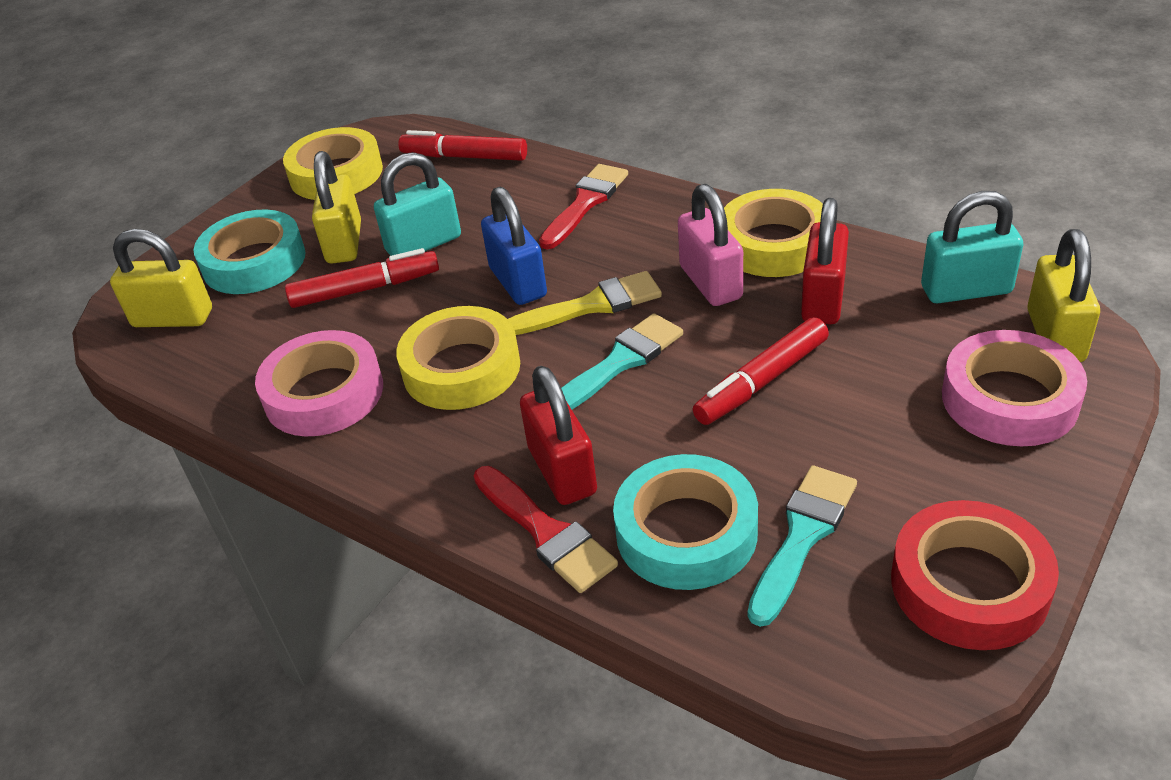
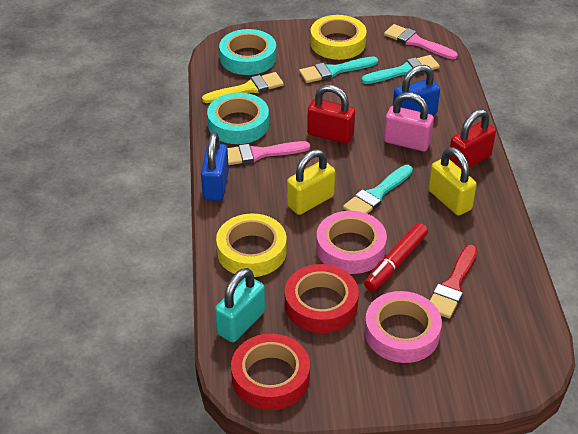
blue padlock: [481,186,547,305] = 1 -> [201,132,229,201] [393,65,440,115] = 2
pink brush: none = 0 -> [227,141,310,165] [384,24,458,59] = 2
red brush: [474,466,618,593] [539,164,628,249] = 2 -> [430,245,477,318] = 1
red marker: [285,248,439,308] [399,130,527,161] [692,317,829,425] = 3 -> [364,223,428,291] = 1
red tape: [891,500,1059,650] = 1 -> [231,334,310,410] [285,264,359,333] = 2
turquoise brush: [561,313,683,410] [748,465,857,627] = 2 -> [299,56,378,83] [343,165,413,214] [361,55,440,84] = 3
turquoise padlock: [374,152,461,256] [921,191,1023,304] = 2 -> [215,268,265,342] = 1
yellow padlock: [110,229,212,327] [312,151,361,264] [1027,229,1100,362] = 3 -> [287,149,335,215] [429,147,477,215] = 2
yellow tape: [283,127,383,200] [396,306,520,410] [724,189,823,277] = 3 -> [216,213,287,277] [310,15,367,60] = 2

